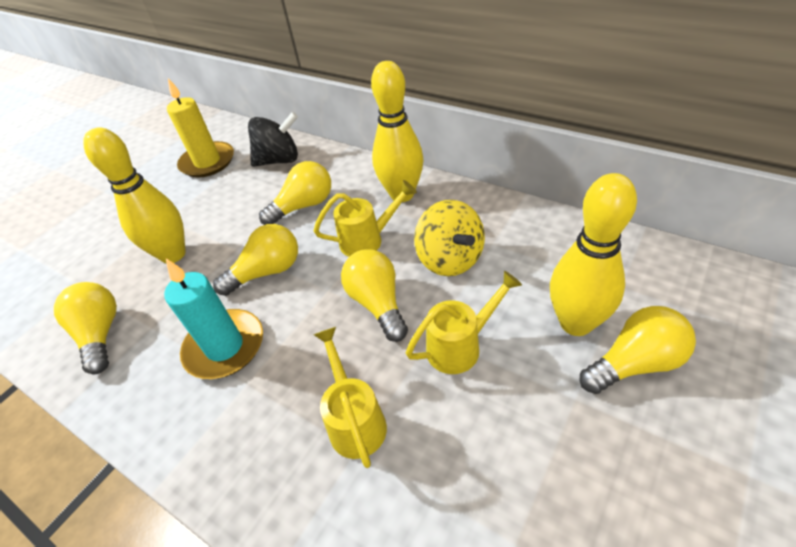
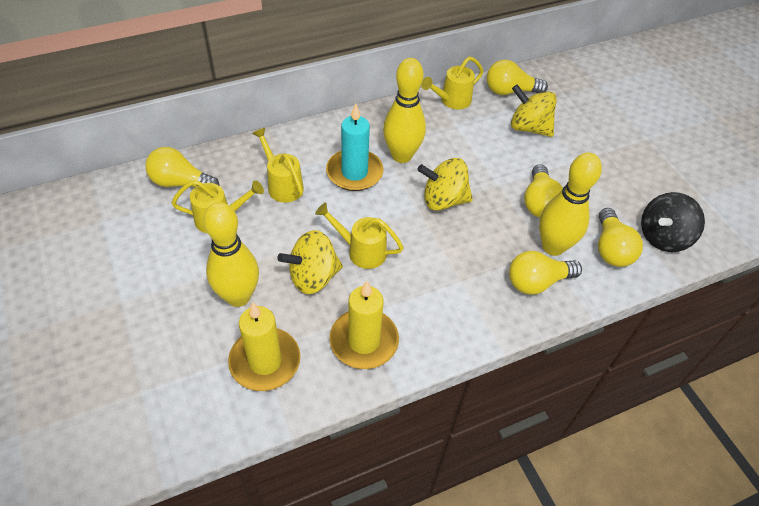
yellow candle: [167,78,234,178] = 1 -> [228,302,301,391] [329,281,399,369] = 2
yellow spinning top: [414,200,485,276] = 1 -> [278,230,343,294] [417,158,473,210] [511,84,557,137] = 3
yellow watering can: [314,180,417,257] [314,327,387,468] [406,271,522,374] = 3 -> [171,180,264,233] [252,128,304,203] [315,203,404,269] [421,56,483,109] = 4

